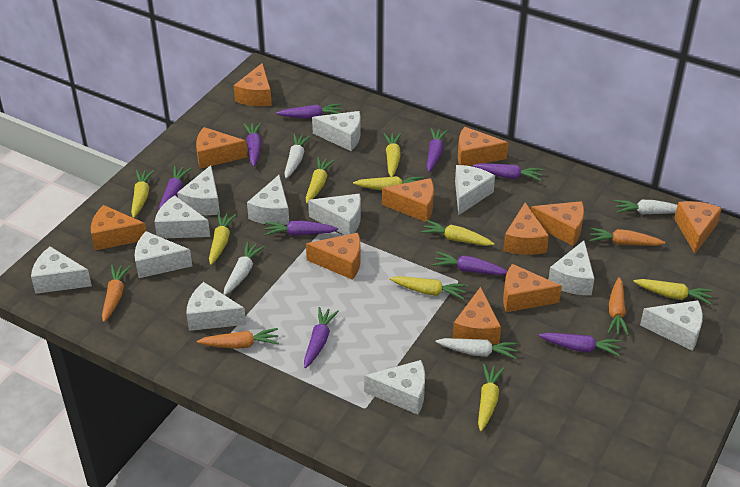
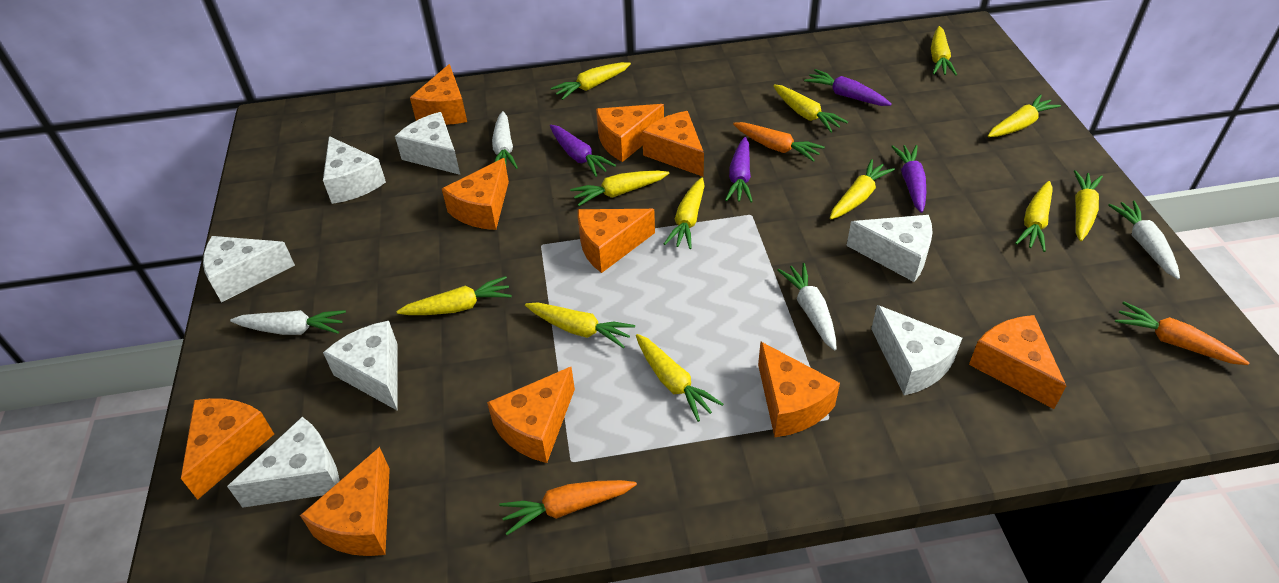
orange carrot: [102,265,131,322] [197,328,279,349] [590,228,665,246] [608,277,629,336] = 4 -> [499,480,637,535] [733,122,825,162] [1115,302,1249,365] = 3
orange cheese: [91,205,146,250] [196,127,247,169] [234,63,272,106] [306,233,361,280] [382,178,434,222] [453,287,501,345] [458,127,509,166] [503,202,549,255] [503,264,562,312] [531,201,584,246] [674,201,722,253] = 11 -> [181,398,274,500] [300,447,390,556] [410,64,467,125] [442,158,509,230] [487,367,575,463] [578,209,655,273] [596,104,664,162] [642,111,704,177] [758,342,840,437] [969,315,1066,409] = 10
purple carrot: [159,166,192,209] [243,122,262,167] [264,221,338,236] [276,104,342,119] [304,307,339,368] [427,128,448,172] [433,252,507,275] [473,163,543,181] [539,333,621,356] = 9 -> [550,125,616,177] [725,137,753,202] [804,69,892,106] [891,145,926,213] = 4
white cheese: [31,247,92,294] [135,231,192,278] [154,195,210,238] [177,165,220,215] [186,282,246,331] [247,175,289,225] [308,194,361,235] [312,111,361,151] [364,360,425,415] [455,165,495,215] [548,241,595,295] [640,300,703,351] = 12 -> [203,236,295,303] [227,417,339,508] [323,136,386,204] [323,321,398,411] [395,112,460,175] [846,215,932,282] [871,305,962,395] = 7
yellow carrot: [131,170,154,218] [209,212,237,265] [306,157,335,204] [353,176,423,190] [383,133,401,177] [390,276,467,300] [421,220,495,246] [478,364,505,432] [633,279,713,305] = 9 -> [396,276,512,315] [525,302,635,348] [550,62,631,100] [570,171,669,206] [636,334,723,422] [664,178,704,249] [773,84,848,133] [830,159,895,219] [931,26,957,76] [988,94,1061,137] [1015,181,1053,252] [1074,170,1103,241] = 12

